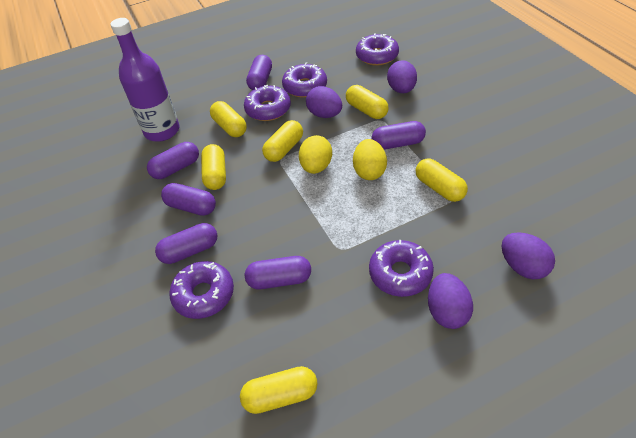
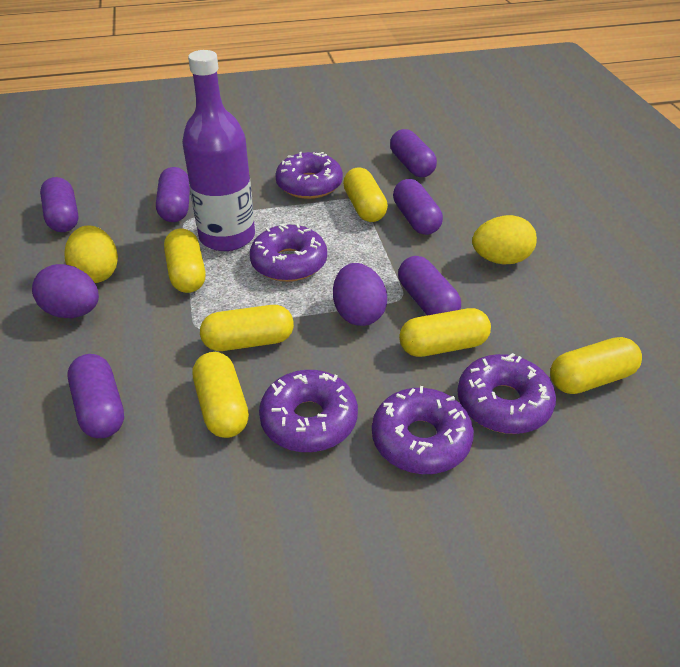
purple egg: [306,86,342,118] [387,61,417,93] [428,273,473,329] [501,232,555,279] = 4 -> [32,264,99,318] [333,263,387,326] = 2

